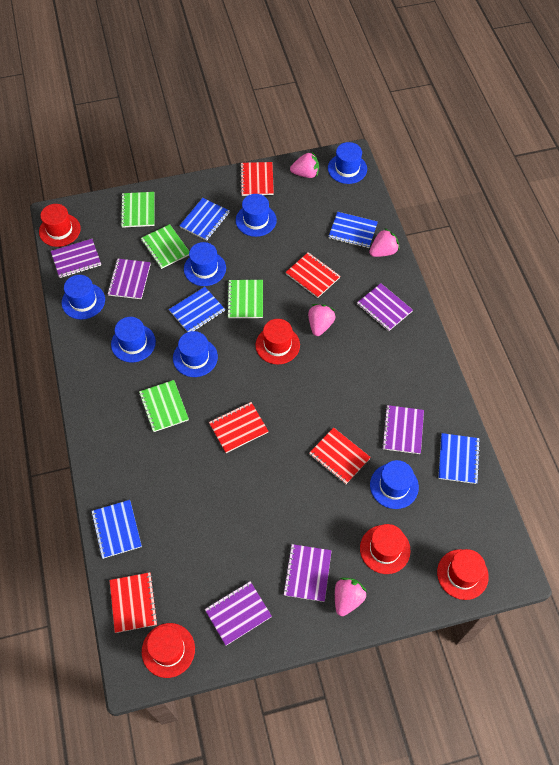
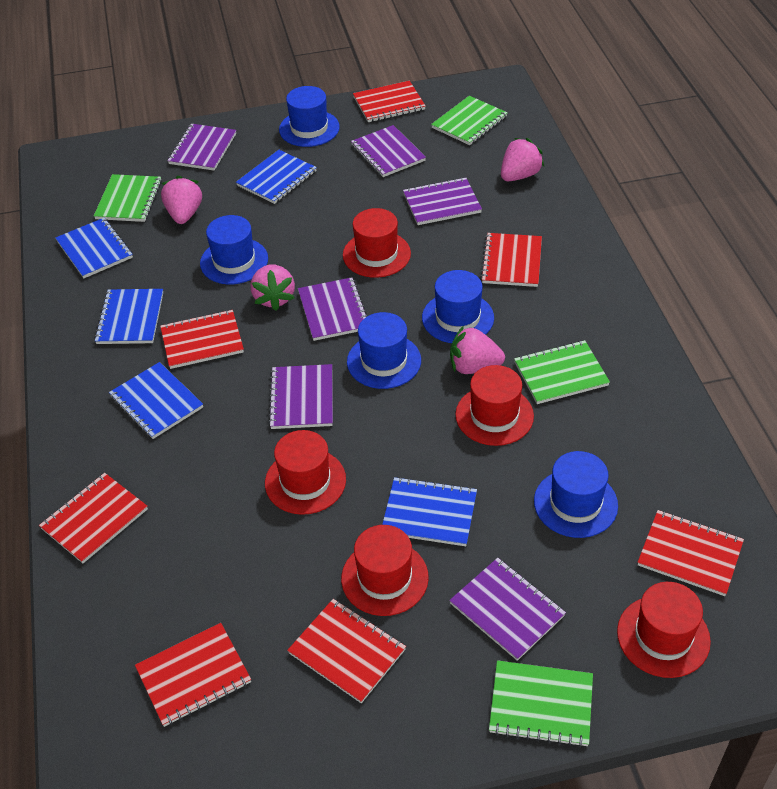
blue hat: [62,275,105,320] [111,317,156,362] [173,331,218,377] [184,242,226,286] [236,194,277,237] [328,142,367,184] [370,460,419,509] = 7 -> [200,215,268,284] [279,86,340,147] [347,312,421,389] [422,270,494,343] [534,451,618,538] = 5
red notebook: [109,572,158,633] [209,402,269,453] [240,162,274,196] [285,252,340,298] [309,428,371,484] = 5 -> [39,473,148,563] [135,623,251,727] [160,310,244,369] [287,599,406,703] [353,81,426,122] [480,233,542,287] [638,510,744,596] = 7

